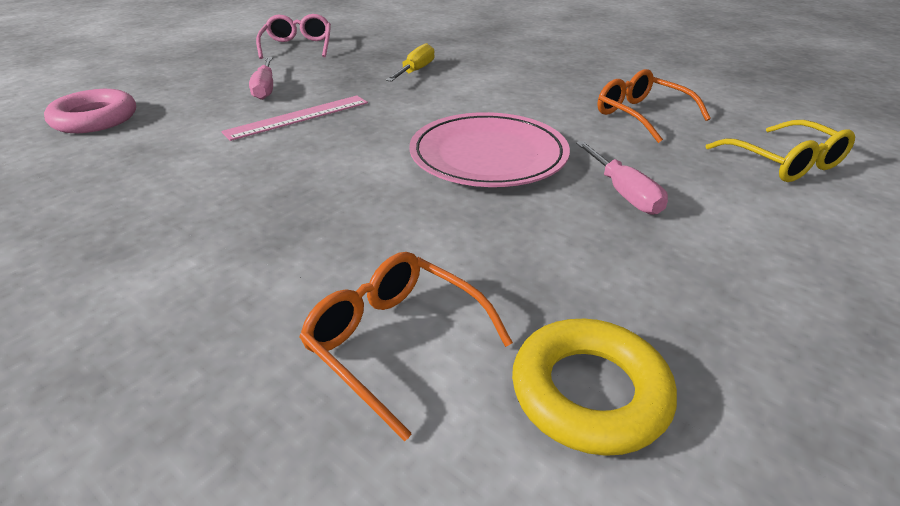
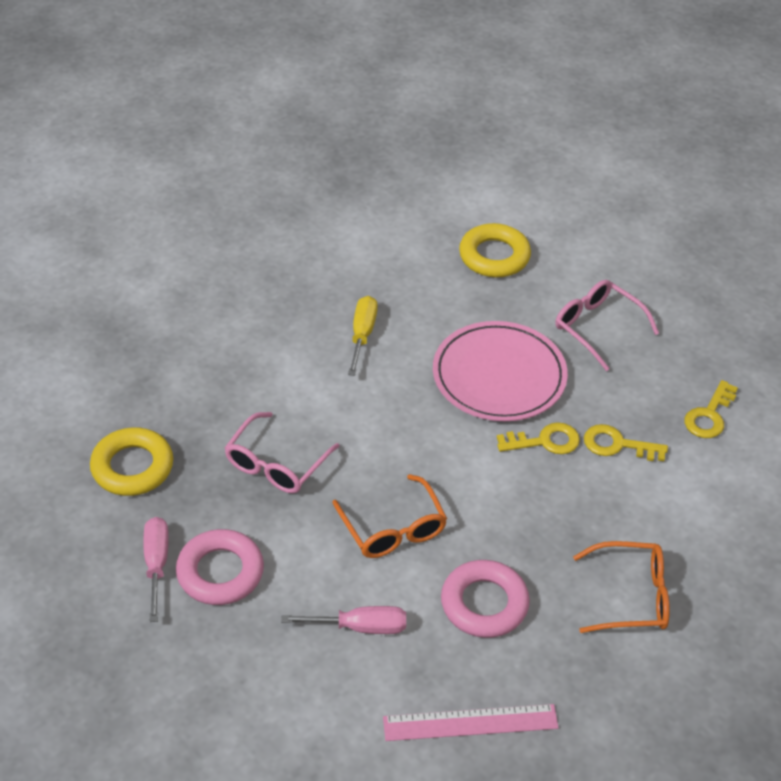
pink glasses: [256,14,331,59] = 1 -> [225,412,340,494] [555,280,659,371] = 2
pink ring: [44,89,136,133] = 1 -> [176,529,264,605] [441,560,530,638] = 2
yellow glasses: [705,120,855,182] = 1 -> none = 0
yellow key: none = 0 -> [497,422,580,454] [584,424,668,461] [684,380,738,438] = 3
yellow ring: [512,319,677,456] = 1 -> [90,427,173,496] [459,223,531,277] = 2

